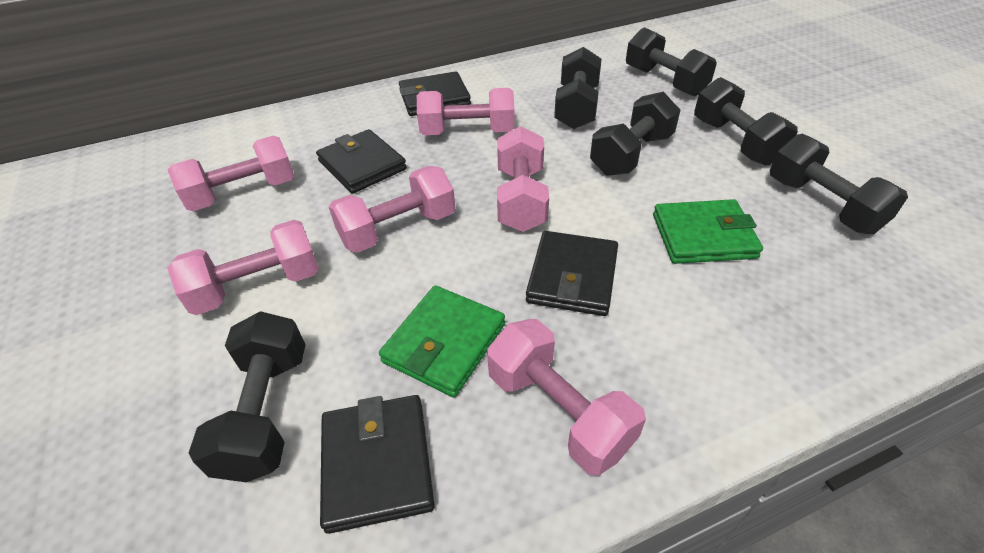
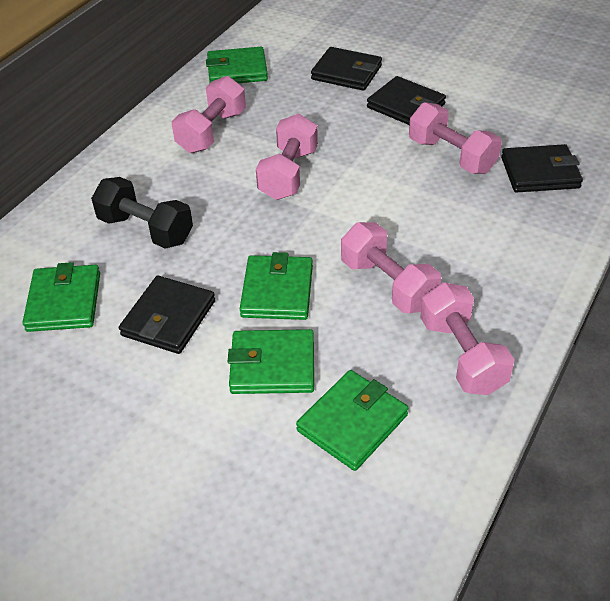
black dumbbell: [189,311,306,482] [554,47,601,129] [590,92,681,176] [626,27,717,96] [694,77,798,166] [770,133,908,234] = 6 -> [91,177,193,249] = 1
green wallet: [379,285,505,397] [653,199,763,264] = 2 -> [23,262,100,332] [206,47,268,83] [228,329,314,394] [240,252,313,320] [296,370,409,471] = 5
pink dumbbell: [167,220,319,315] [168,136,295,211] [329,166,455,253] [417,88,515,135] [487,319,646,476] [497,126,549,232] = 6 -> [172,76,246,153] [256,114,318,200] [341,222,441,313] [409,102,502,174] [420,282,515,395] = 5

